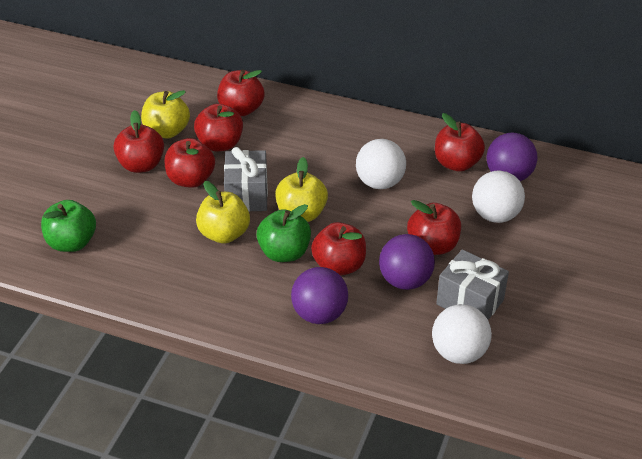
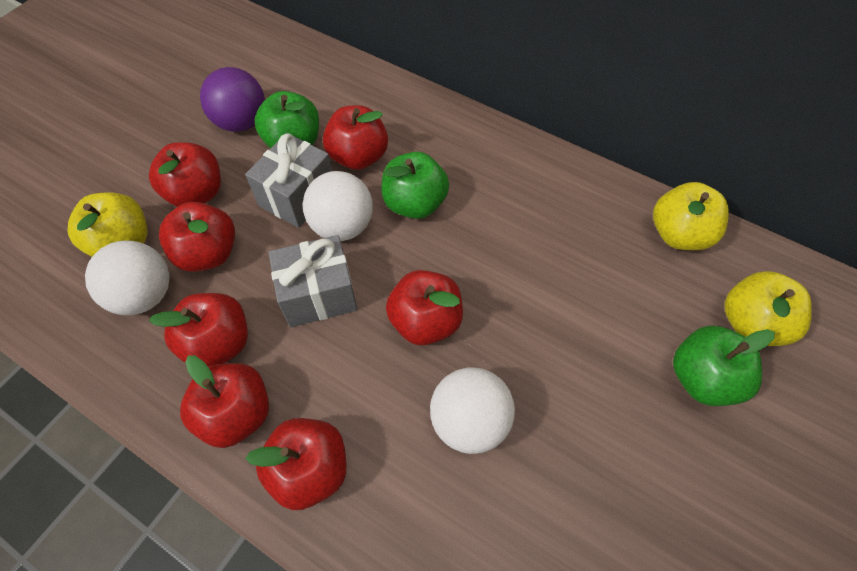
green apple: [41,200,96,252] [257,204,311,262] = 2 -> [255,91,319,148] [381,152,449,219] [673,326,775,406] = 3
purple ball: [291,267,348,324] [379,234,435,290] [487,133,537,181] = 3 -> [200,67,265,132] = 1

